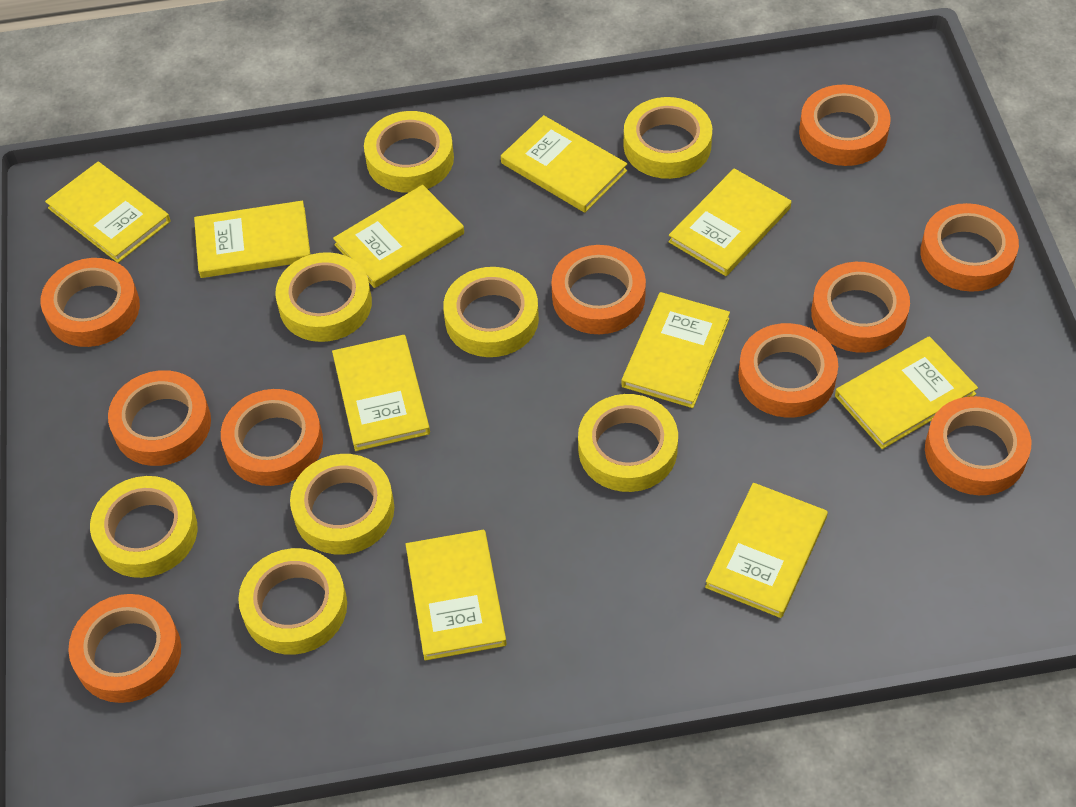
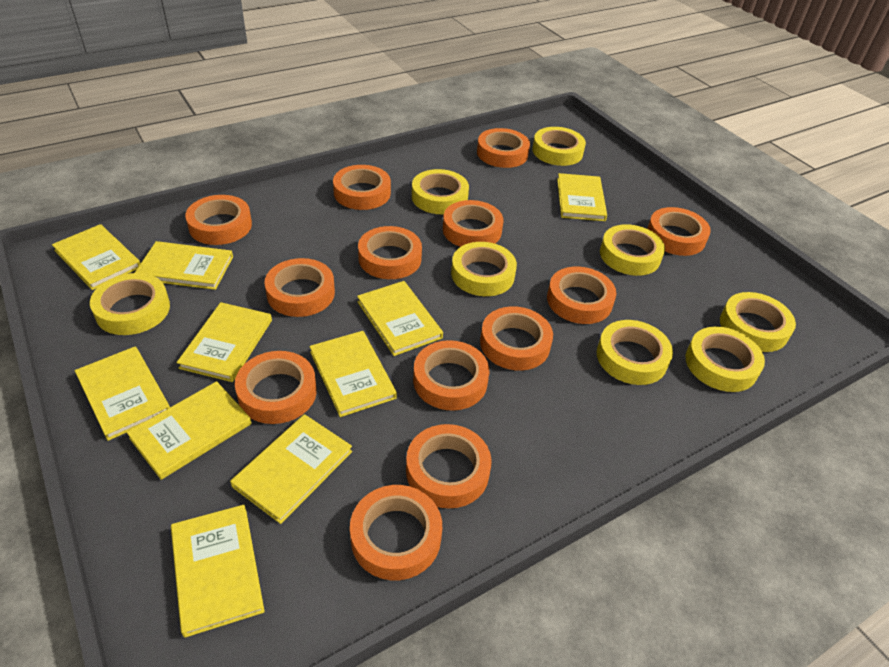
orange tape: [41,258,140,347] [68,594,181,703] [108,370,211,466] [221,389,323,486] [551,245,646,334] [738,323,838,418] [799,84,891,166] [811,262,910,353] [920,203,1019,292] [925,396,1031,495] = 10 -> [185,195,252,245] [235,351,317,424] [265,258,335,317] [333,165,391,210] [350,485,442,580] [358,226,422,279] [406,424,492,509] [413,340,489,411] [443,200,503,247] [477,128,530,168] [480,306,553,371] [547,266,616,324] [647,207,711,256] = 13

